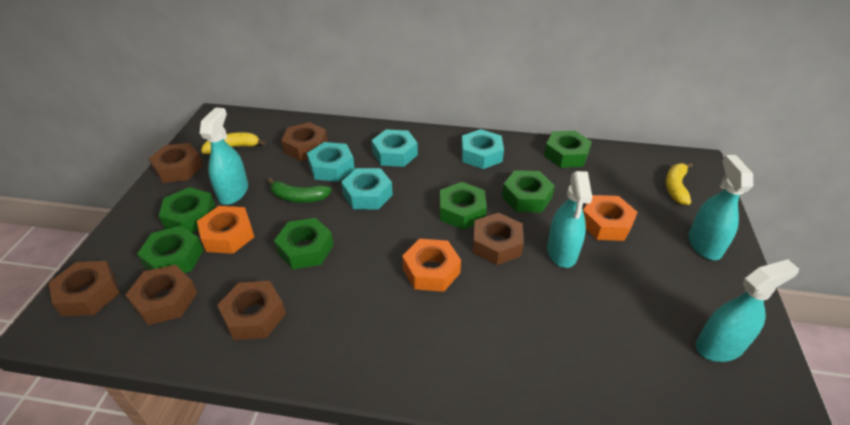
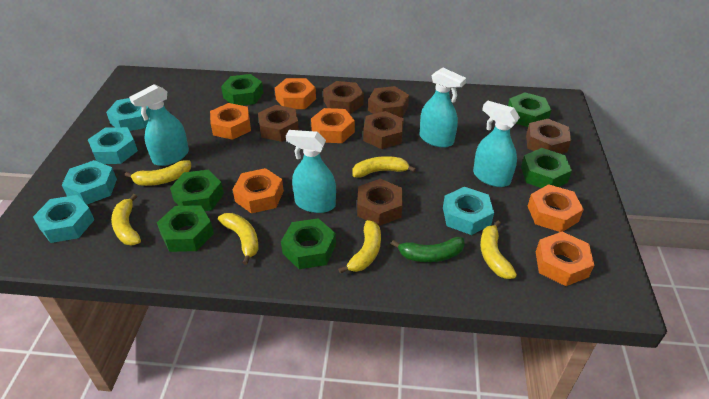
orange nut: [197,206,254,254] [402,239,461,292] [583,195,638,241] = 3 -> [210,103,251,140] [233,168,284,213] [275,78,316,109] [311,108,355,143] [528,184,584,232] [536,232,594,286] = 6
turquoise nut: [307,142,355,182] [341,168,393,210] [372,129,418,167] [461,129,504,169] = 4 -> [33,195,94,243] [62,160,117,205] [88,127,138,164] [106,98,150,131] [443,187,494,235] = 5
yellow banana: [201,132,266,154] [665,162,693,205] = 2 -> [111,194,141,245] [125,160,191,186] [218,213,259,265] [338,220,381,274] [352,156,416,178] [480,221,517,279] = 6

